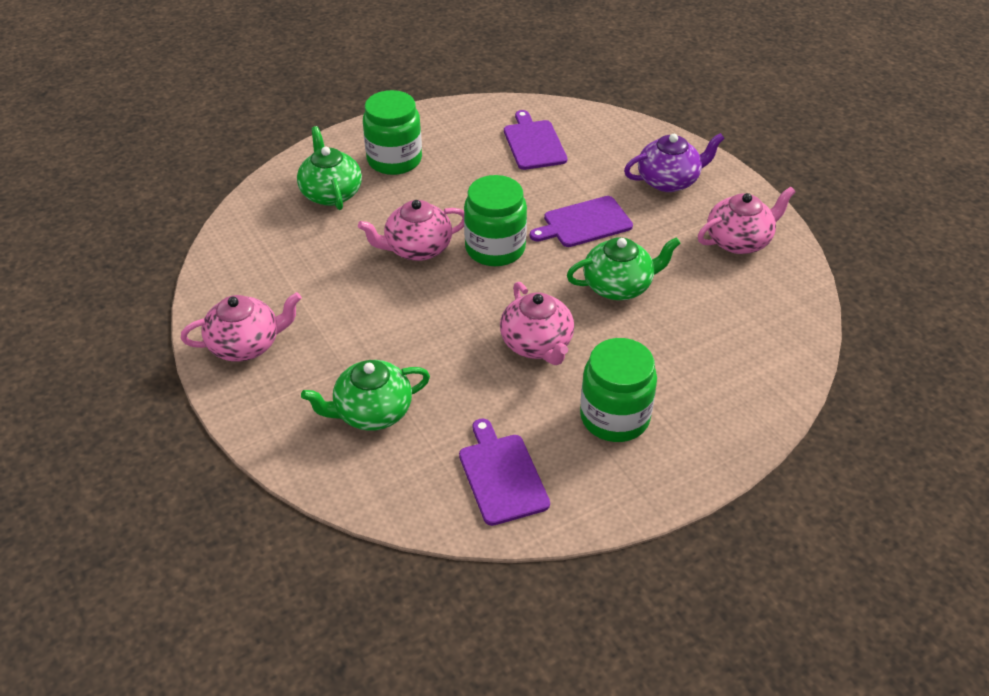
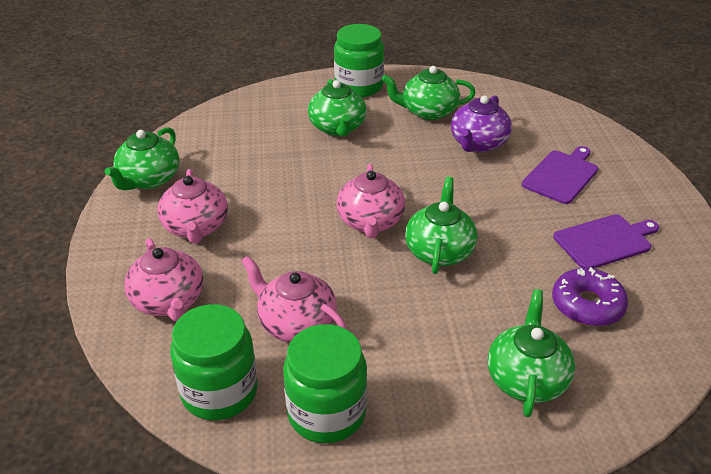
green teapot: [297,126,362,210] [301,360,430,431] [567,237,681,300] = 3 -> [105,127,179,190] [308,79,367,137] [382,66,476,120] [405,177,478,274] [488,289,575,417] = 5
purple cutting board: [459,419,550,526] [504,110,568,170] [530,196,633,247] = 3 -> [522,146,598,204] [553,214,659,269] = 2
purple donut: none = 0 -> [552,267,628,326] = 1

